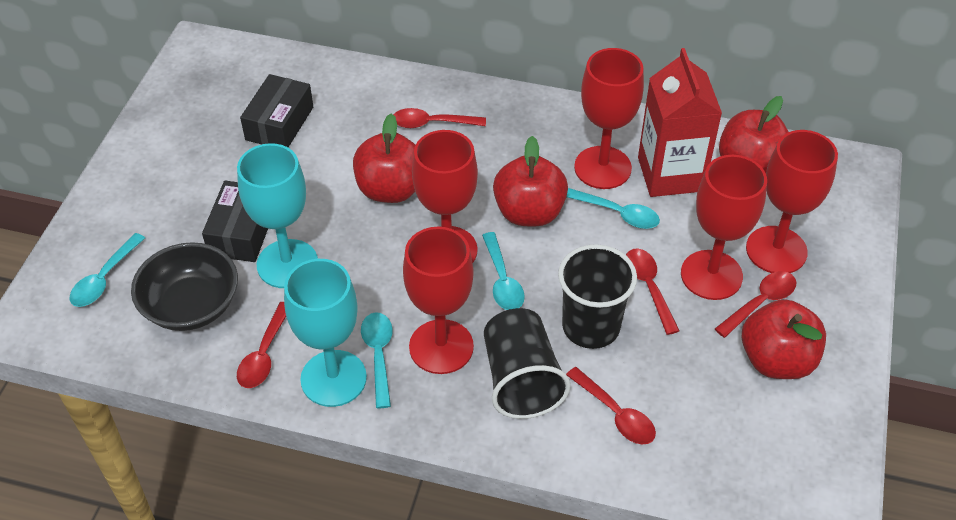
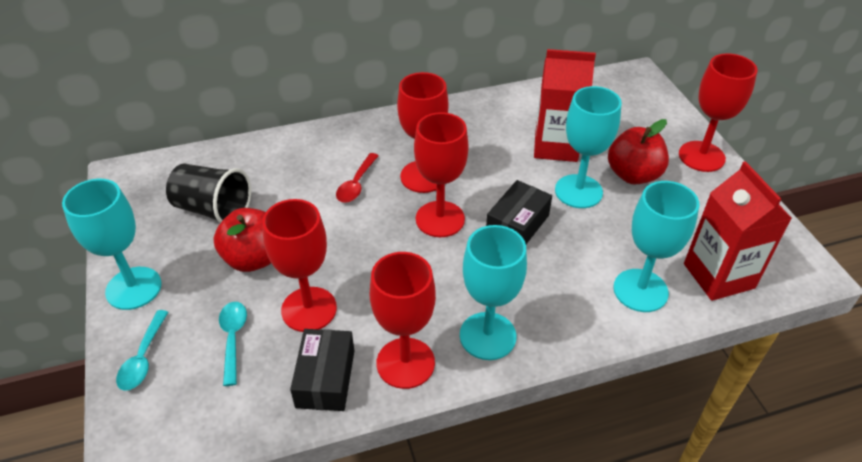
black bowl: [131,242,238,331] = 1 -> none = 0
black cup: [484,308,570,419] [558,244,637,349] = 2 -> [166,164,251,223] = 1
red apple: [353,113,415,203] [493,136,568,227] [719,96,789,173] [742,299,826,379] = 4 -> [213,208,271,272] [608,119,669,184] = 2
red carton: [638,48,722,197] = 1 -> [534,49,596,162] [684,161,792,301] = 2
red spoon: [237,302,286,388] [393,108,486,128] [566,367,656,444] [626,249,679,335] [715,271,796,338] = 5 -> [336,153,379,203] = 1
turquoise goblet: [237,143,318,288] [284,259,367,407] = 2 -> [62,179,162,310] [460,225,527,360] [555,86,622,208] [613,181,699,312] = 4
turquoise spoon: [69,233,145,307] [361,312,393,408] [482,232,525,310] [567,188,660,229] = 4 -> [116,310,168,391] [219,302,247,386] = 2

